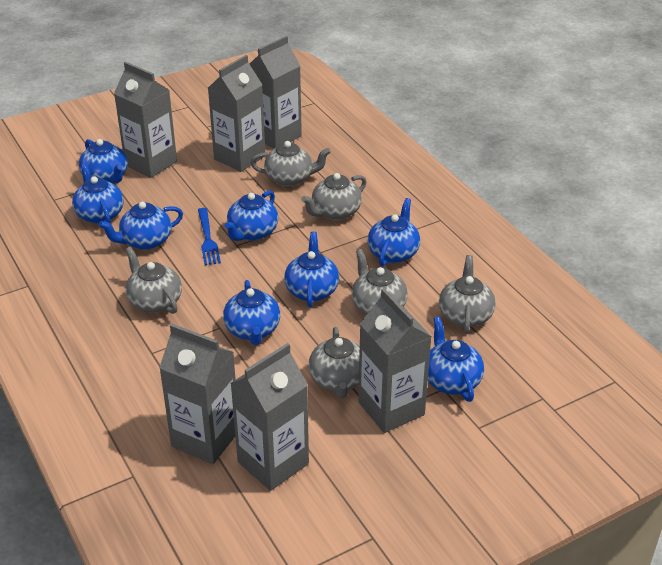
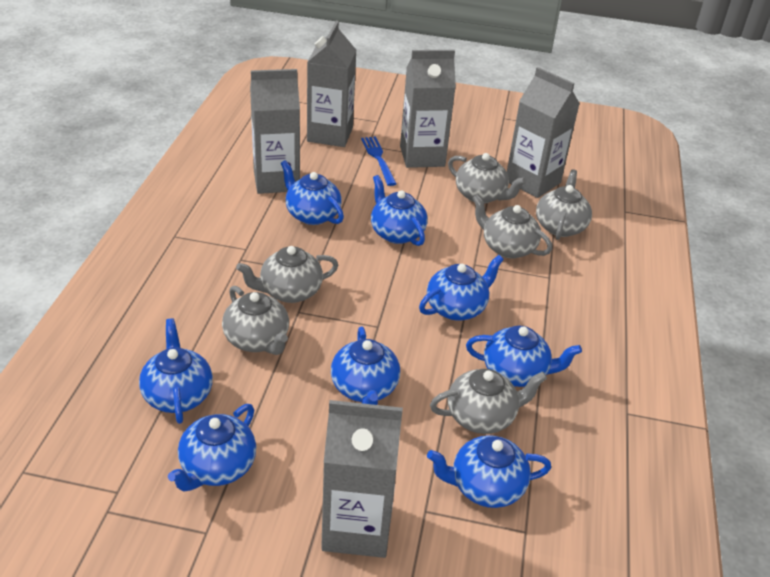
grey carton: [114,62,177,178] [159,324,236,464] [208,55,265,172] [230,343,309,491] [250,36,302,149] [358,288,432,433] = 6 -> [250,69,300,194] [307,21,356,147] [321,400,403,558] [400,50,456,168] [507,67,580,198] = 5

